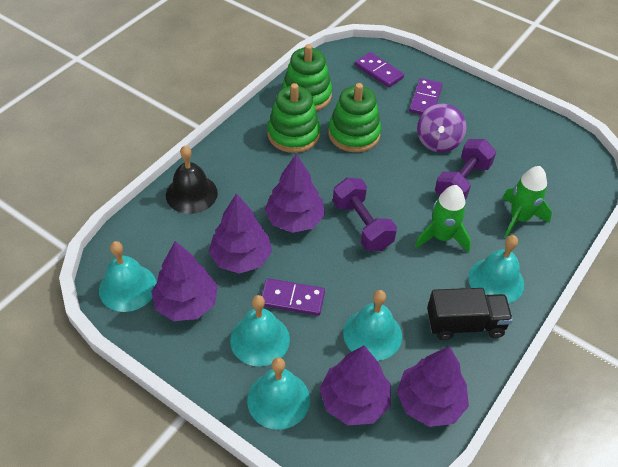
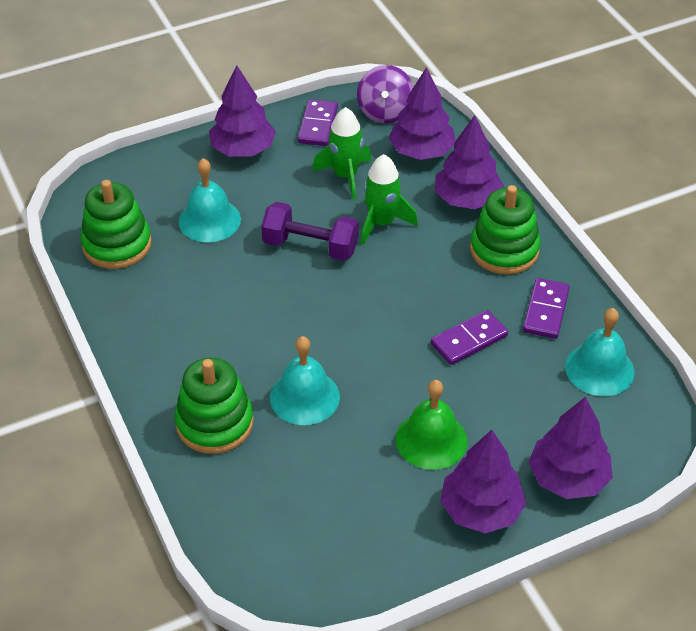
black bell: [166,146,218,214] = 1 -> none = 0
black truck: [427,288,513,340] = 1 -> none = 0
green bell: none = 0 -> [396,380,468,470] = 1
purple dumbbell: [333,178,397,251] [435,139,496,200] = 2 -> [261,202,358,261] = 1
turquoise bell: [99,241,157,312] [230,295,290,366] [247,357,310,430] [343,290,402,361] [468,235,524,304] = 5 -> [179,158,241,242] [270,336,340,425] [565,308,635,396] = 3

